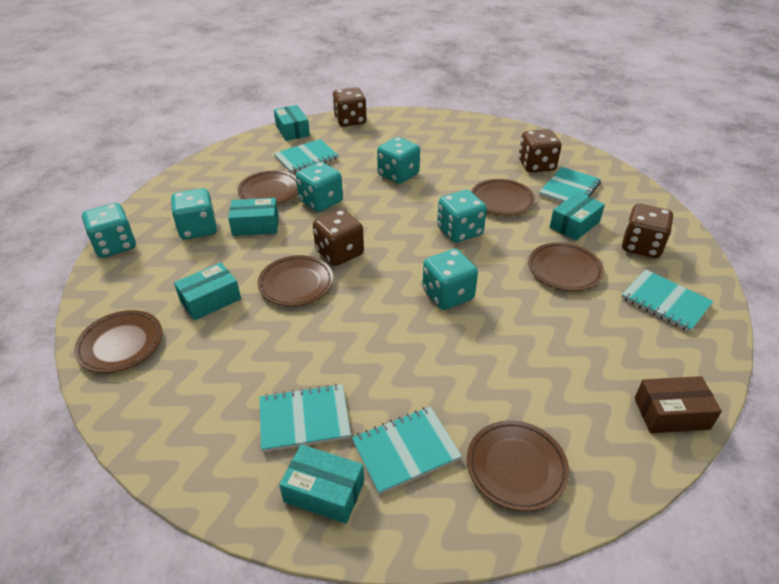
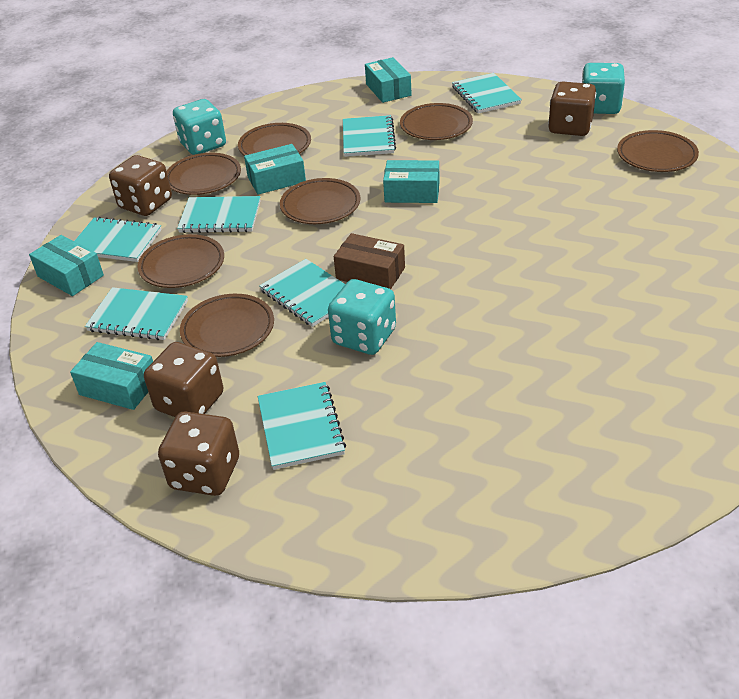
brown plate: [74,310,162,373] [237,171,298,204] [258,255,333,306] [467,420,569,511] [471,179,535,216] [528,242,604,291] = 6 -> [138,234,224,288] [167,153,241,195] [180,294,274,357] [238,123,311,156] [280,178,360,224] [400,103,473,140] [617,130,699,172] = 7
turquoise dice: [82,203,136,258] [171,188,217,240] [296,162,343,212] [377,137,420,184] [422,249,478,310] [437,190,487,243] = 6 -> [173,99,226,155] [328,279,396,355] [582,63,625,114] = 3
turquoise notebook: [259,384,351,452] [274,139,339,174] [352,406,462,495] [539,167,601,203] [621,269,713,332] = 5 -> [74,217,162,262] [85,287,188,340] [177,196,261,233] [258,382,346,470] [259,259,345,327] [343,115,396,157] [452,73,522,114] = 7

